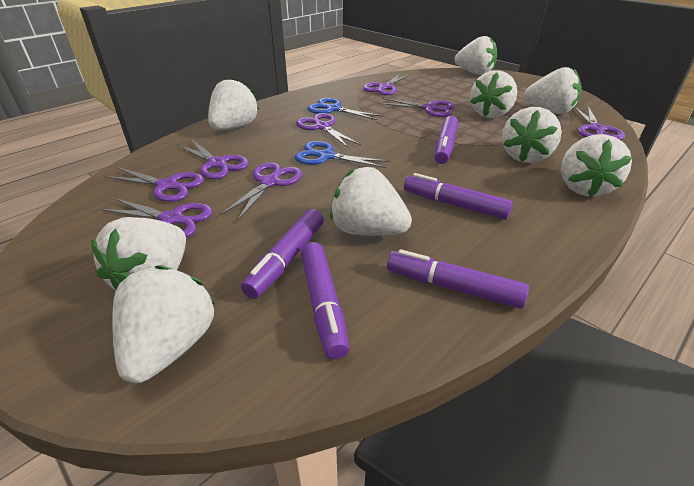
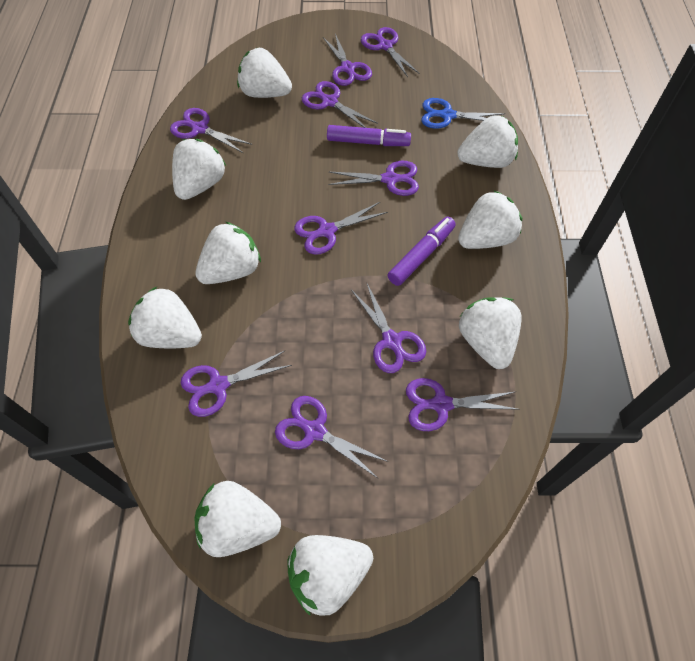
blue scissors: [295,141,390,168] [307,98,383,120] = 2 -> [421,98,506,129] = 1
purple marker: [241,209,324,299] [301,242,349,360] [387,249,529,309] [404,173,513,220] [435,116,458,164] = 5 -> [327,125,411,146] [388,217,456,286] = 2
purple scissors: [100,198,212,238] [104,167,204,202] [177,139,249,179] [220,163,302,221] [296,113,361,148] [363,73,411,95] [379,98,455,117] [575,107,625,140] = 8 -> [170,108,252,153] [181,350,292,417] [275,396,388,479] [294,202,388,255] [302,81,378,128] [323,33,372,86] [328,161,419,196] [351,282,426,373] [361,27,420,77] [406,378,520,431] = 10

